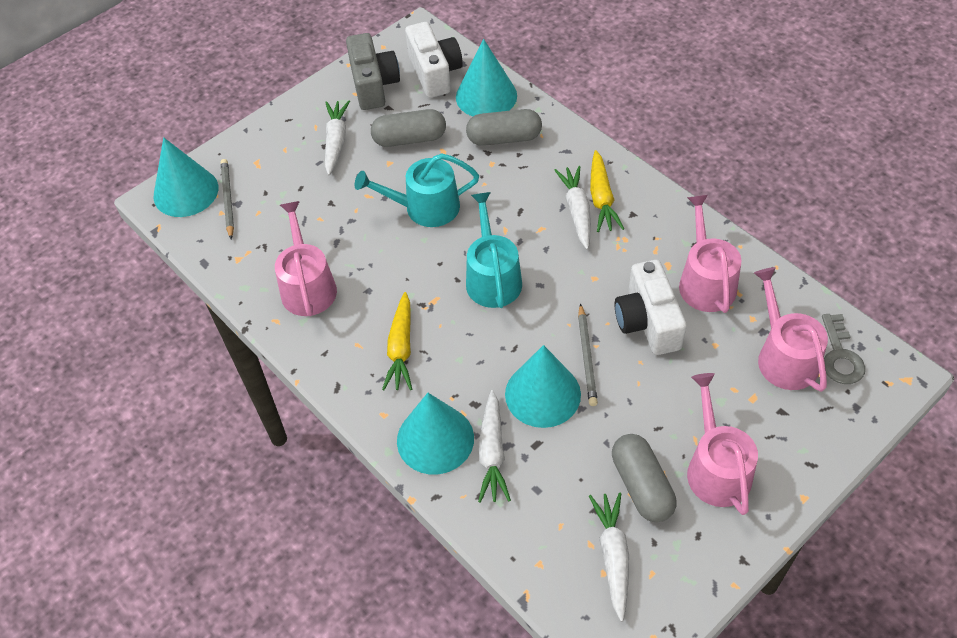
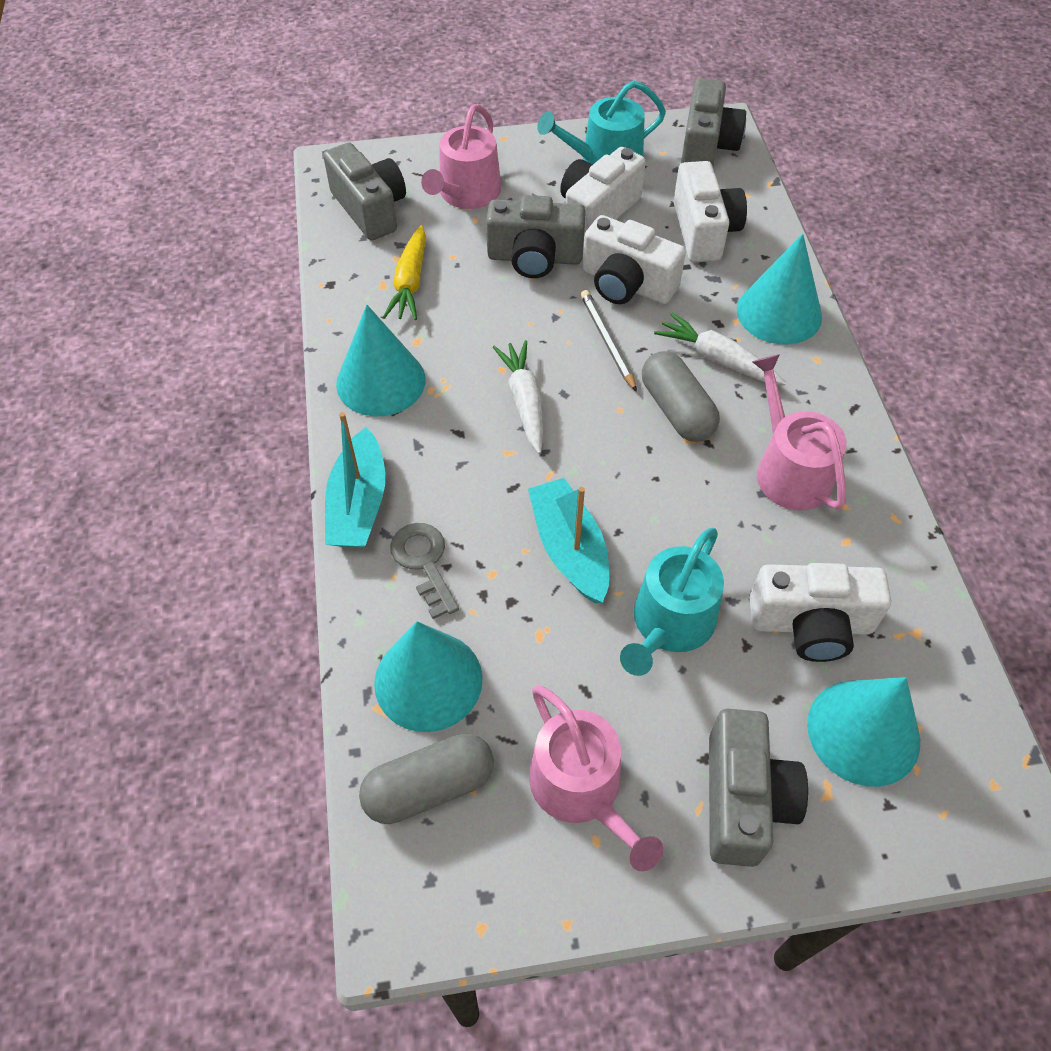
grey camera: [346,33,400,110] = 1 -> [323,142,406,240] [486,195,586,278] [681,78,746,166] [709,709,808,867] = 4
grey capsule: [371,109,446,147] [466,109,542,146] [612,434,676,522] = 3 -> [359,733,494,824] [642,351,720,442] = 2
grey pencil: [221,159,234,239] [578,303,598,406] = 2 -> [581,290,637,392] = 1
pink watering can: [275,201,337,316] [679,195,741,313] [687,373,758,515] [754,267,828,392] = 4 -> [421,104,501,209] [529,686,663,871] [752,354,847,510] = 3
turquoise boat: none = 0 -> [325,412,385,548] [528,478,609,603] = 2
white camera: [405,22,463,98] [614,260,687,355] = 2 -> [560,147,646,235] [582,215,686,304] [673,161,747,262] [749,563,891,662] = 4
white carrot: [325,101,350,176] [478,390,511,503] [554,166,591,250] [589,492,629,622] = 4 -> [493,340,543,454] [654,312,786,385] = 2
yellow carrot: [382,292,412,390] [590,150,624,232] = 2 -> [383,225,426,320] = 1

